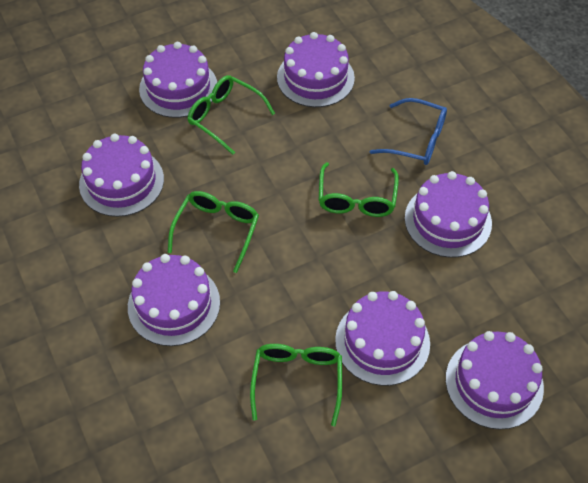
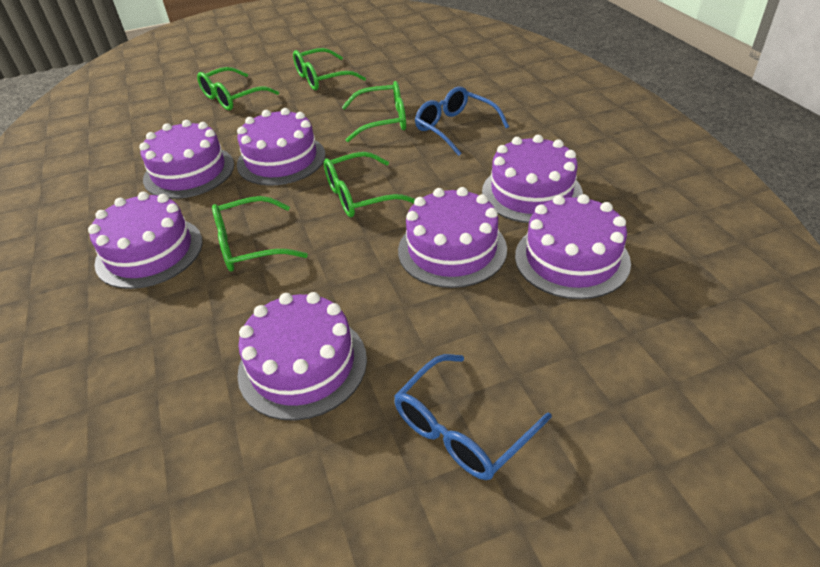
blue glasses: [370,98,447,165] = 1 -> [394,354,552,480] [415,86,509,156] = 2
green glasses: [168,191,259,273] [188,75,275,155] [250,344,342,427] [319,162,399,217] = 4 -> [197,67,279,110] [212,196,308,271] [293,48,366,90] [324,152,415,217] [342,81,406,142] = 5

